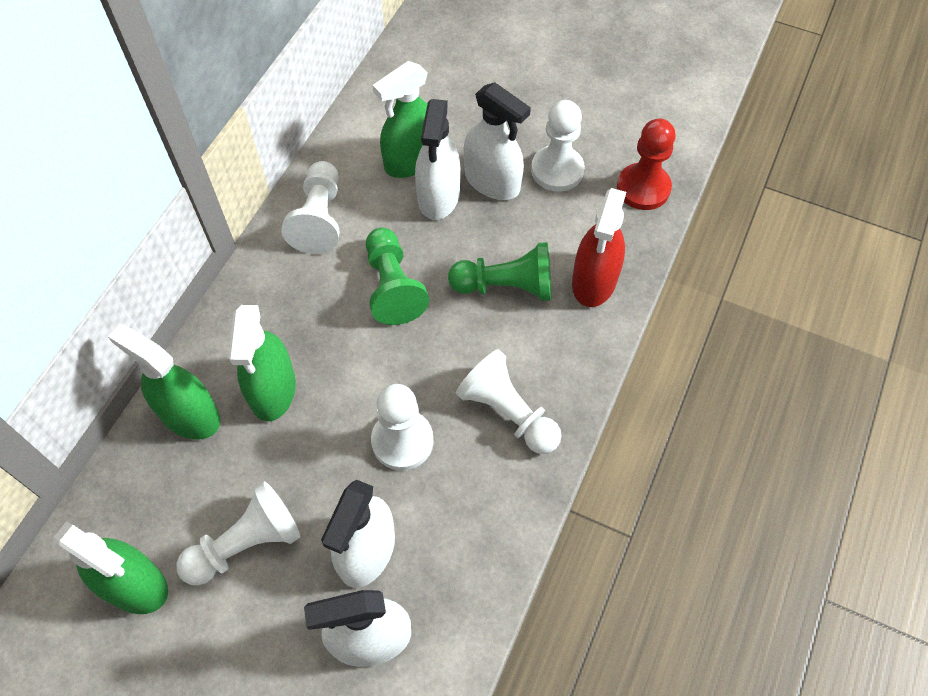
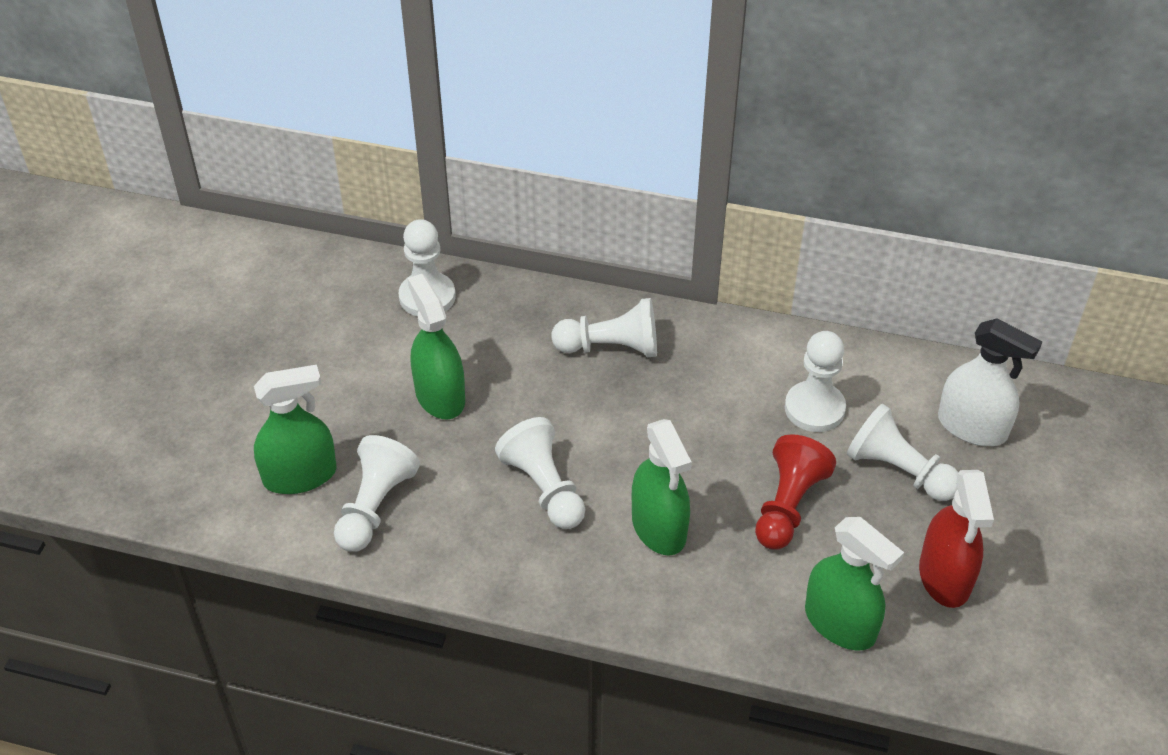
green pawn: [366,228,429,325] [448,242,551,301] = 2 -> none = 0
white pawn: [177,481,300,585] [281,161,340,254] [371,384,434,471] [456,349,561,454] [531,100,585,192] = 5 -> [334,435,420,552] [399,219,456,317] [495,417,585,529] [551,298,657,357] [785,331,846,432] [847,403,958,501] = 6
white spray bottle: [304,590,411,667] [321,480,395,588] [415,99,461,220] [464,82,531,200] = 4 -> [938,318,1043,446] = 1

